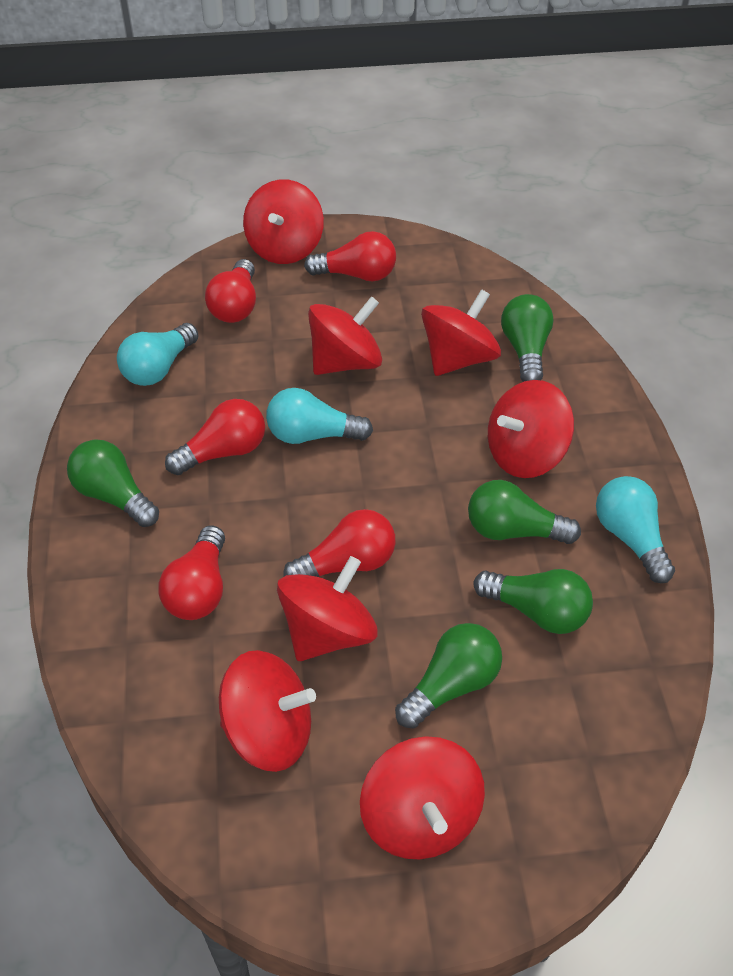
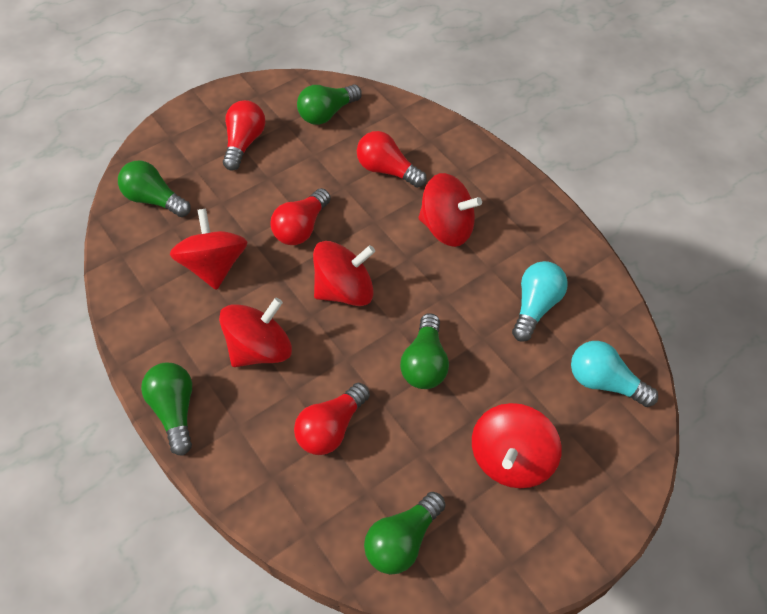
red light bulb: [158,525,225,620] [165,399,265,475] [205,259,256,323] [283,509,396,577] [304,231,396,281] = 5 -> [223,100,265,171] [270,188,331,245] [294,383,370,455] [357,131,427,188] = 4
red spinning top: [219,650,316,772] [243,179,324,264] [277,556,378,661] [308,296,382,375] [360,736,485,859] [421,289,501,376] [488,380,574,478] = 7 -> [170,209,247,290] [219,298,292,367] [313,241,375,306] [418,173,482,247] [472,403,562,488] = 5
turquoise light bulb: [117,323,198,386] [266,388,373,444] [596,476,675,583] = 3 -> [512,261,568,342] [571,341,658,407] = 2

